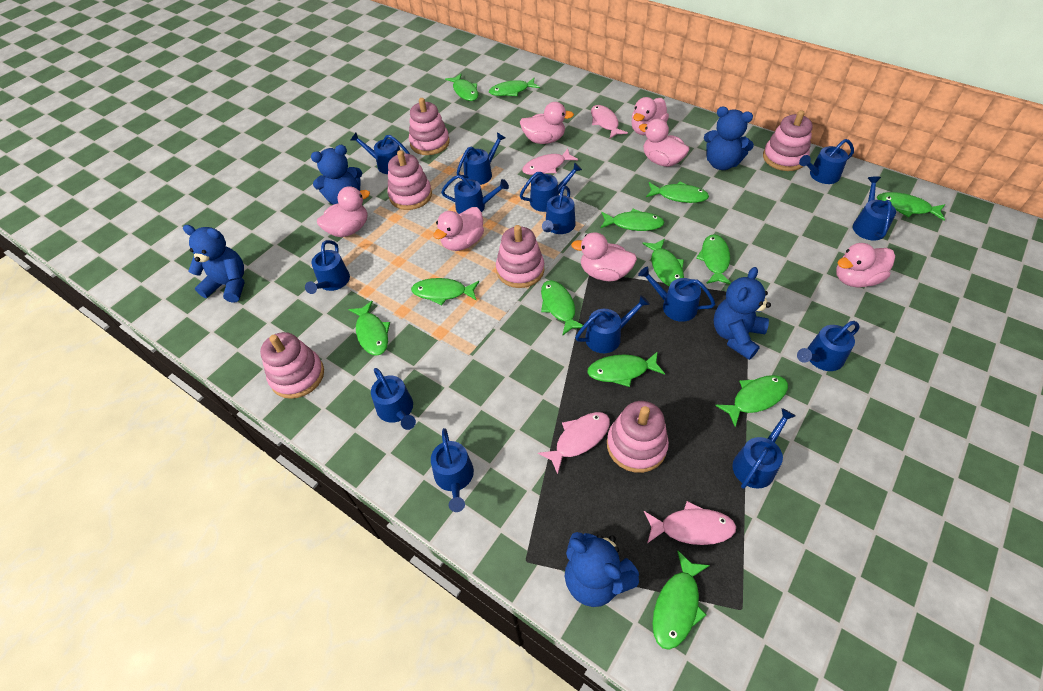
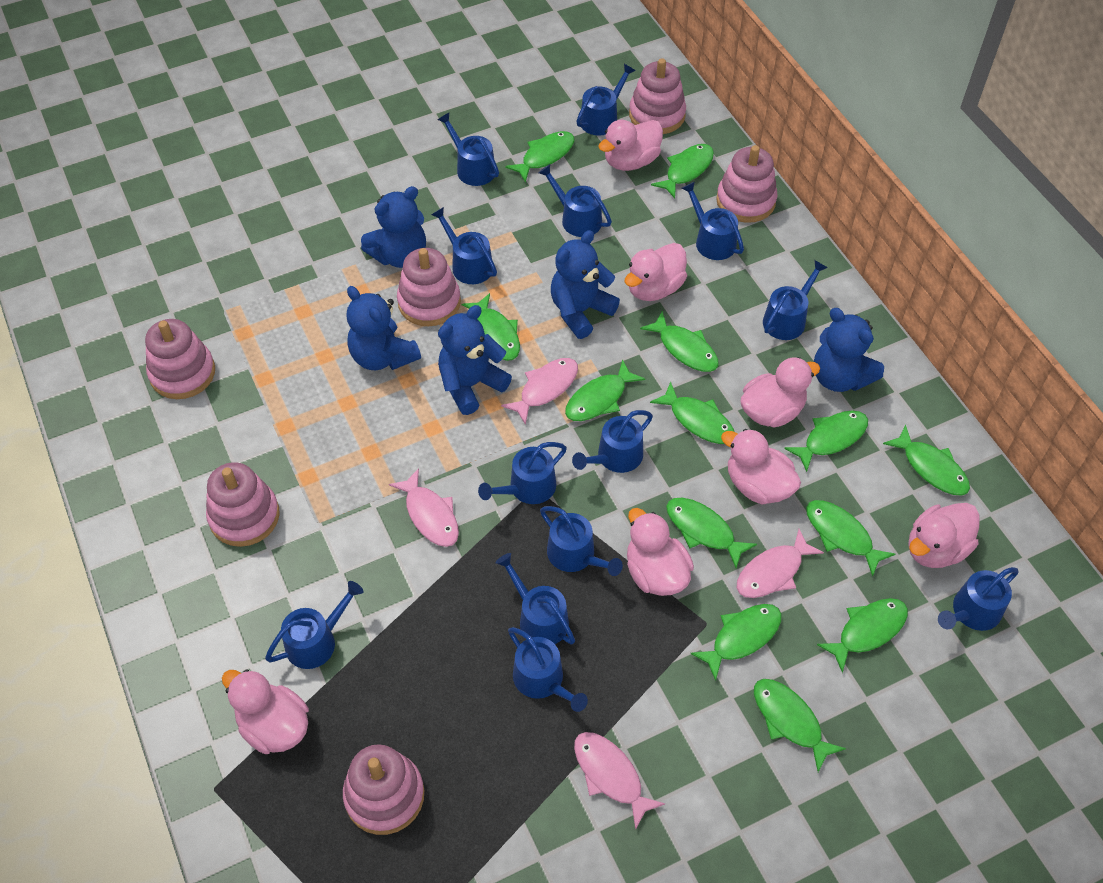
blue watering can: [305,240,350,294] [351,133,410,174] [371,368,416,430] [431,428,474,512] [441,175,509,214] [457,133,505,185] [520,162,582,212] [542,186,576,234] [575,295,650,353] [638,266,715,322] [732,408,796,489] [797,321,860,371] [799,139,854,184] [853,177,896,240] = 14 -> [265,581,364,669] [431,207,497,284] [437,112,499,186] [478,442,567,504] [495,553,575,645] [508,627,588,712] [538,164,612,237] [540,506,623,576] [572,410,653,473] [576,64,636,136] [681,182,744,260] [763,260,828,340] [938,567,1019,631] = 13

